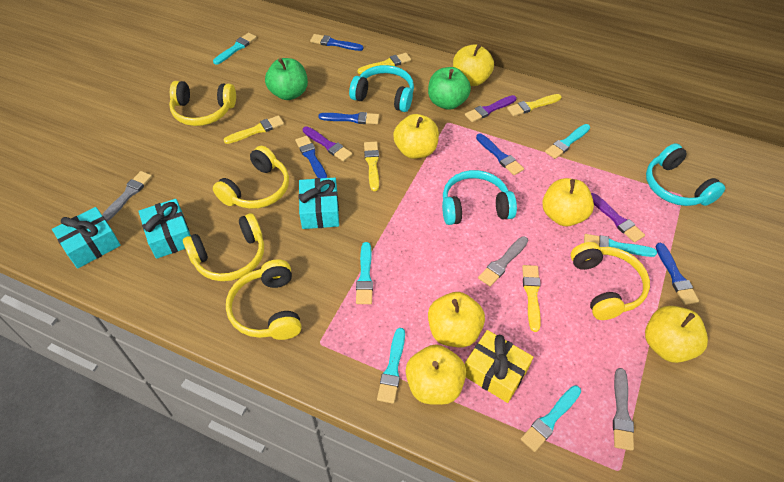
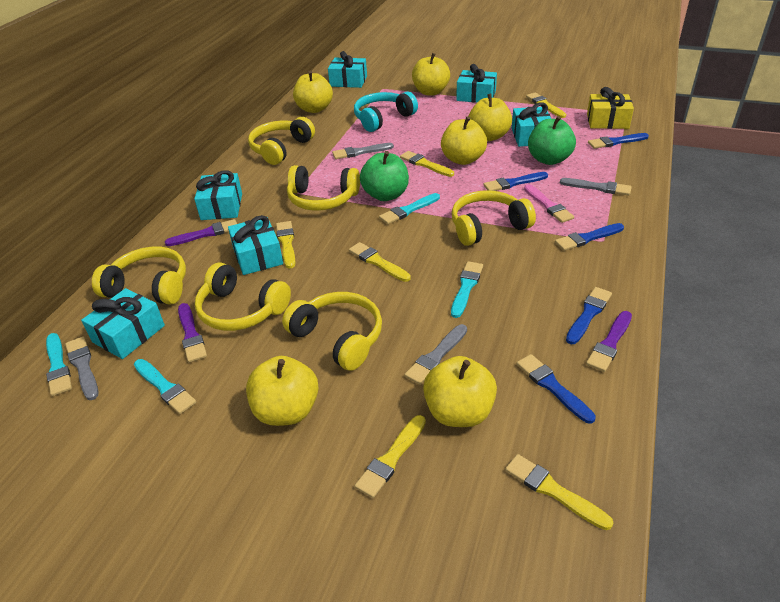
grey brush: [102,171,152,221] [478,236,528,287] [613,368,634,451] = 3 -> [65,337,99,400] [332,143,394,159] [405,324,467,385] [560,178,632,196] = 4
pink brush: none = 0 -> [524,184,574,223] = 1
turquoise brush: [213,33,257,65] [356,242,373,304] [377,328,405,404] [521,385,581,452] [545,124,590,159] [584,234,657,257] = 6 -> [46,333,72,396] [134,359,196,414] [379,193,440,224] [451,261,483,318] = 4
turquoise gift: [52,207,121,269] [139,199,191,259] [299,178,339,229] = 3 -> [81,288,165,359] [194,170,242,220] [228,215,283,275] [328,51,367,88] [456,64,497,103] [512,102,551,147] = 6
turquoise headphones: [349,65,414,112] [442,170,517,225] [646,143,725,206] = 3 -> [354,92,418,132] = 1
yellow brush: [224,115,284,144] [358,53,411,74] [364,142,379,191] [507,94,561,116] [522,265,541,332] = 5 -> [276,221,295,268] [349,242,411,282] [355,415,426,498] [400,151,454,177] [505,454,614,530] [526,93,566,118] = 6
yellow headphones: [169,81,236,126] [183,213,264,281] [213,146,289,209] [226,259,301,340] [571,242,650,320] = 5 -> [92,247,186,305] [195,263,291,331] [248,117,315,165] [282,292,382,371] [287,165,360,211] [452,190,536,246] = 6

